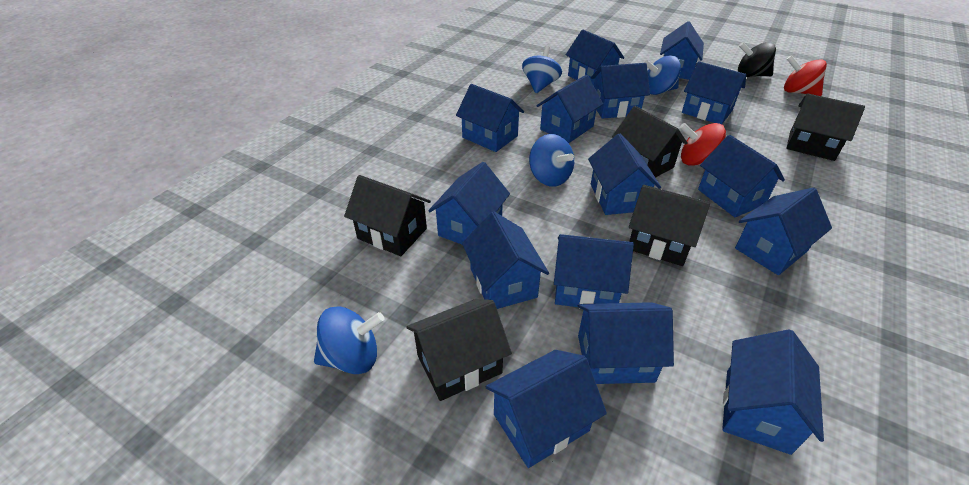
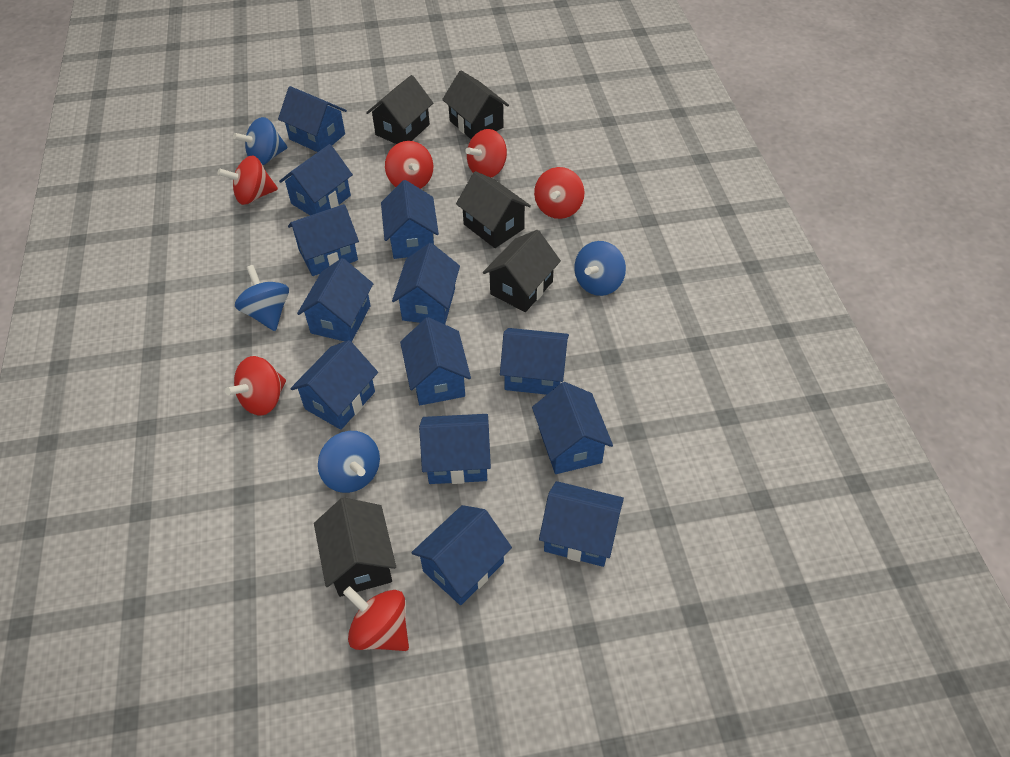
black spinning top: [738,42,776,77] = 1 -> none = 0
blue house: [428,162,510,244] [456,84,524,152] [462,211,549,309] [485,350,607,468] [536,75,603,143] [554,234,634,307] [566,30,624,86] [578,302,674,384] [588,134,661,215] [591,63,650,119] [660,21,704,80] [682,61,746,124] [698,135,785,217] [722,329,824,455] [735,187,832,275] = 15 -> [278,86,347,152] [279,144,353,215] [288,204,359,276] [290,340,378,430] [297,258,373,342] [381,180,439,259] [392,243,460,324] [400,317,471,405] [411,505,512,605] [419,414,491,484] [500,328,569,395] [532,382,613,474] [539,481,624,567] = 13
red spinning top: [680,123,726,166] [784,55,827,96] = 2 -> [218,156,278,205] [225,356,286,416] [343,586,409,651] [385,141,433,189] [465,129,507,178] [534,167,584,219] = 6

